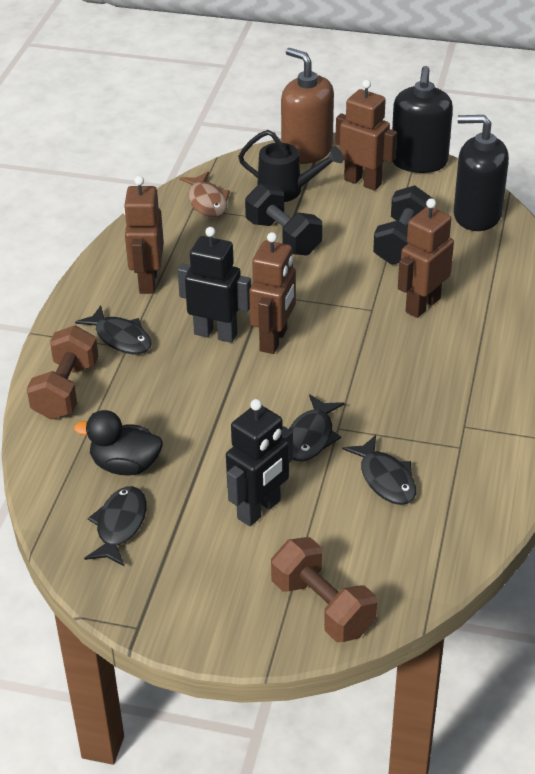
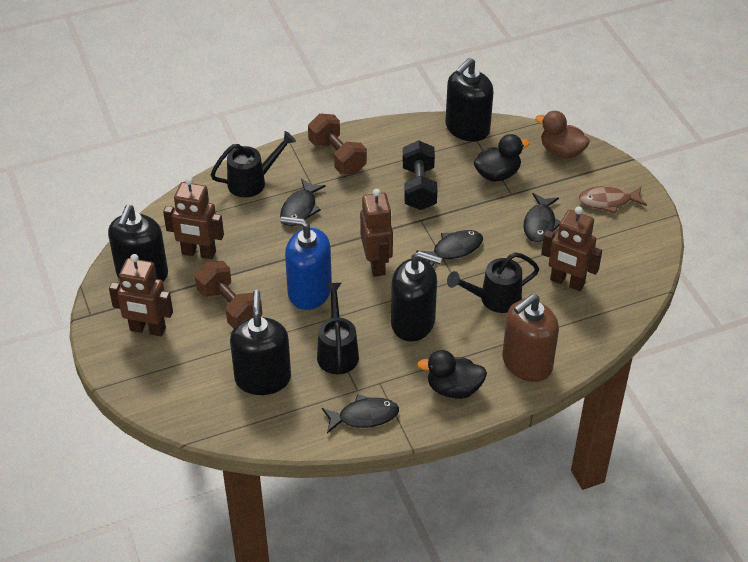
black duck: [74,410,163,476] = 1 -> [417,350,487,399] [474,134,530,181] = 2
black dumbbell: [245,184,322,256] [373,185,433,265] = 2 -> [403,140,437,210] = 1
black robot: [178,227,251,343] [226,399,293,526] = 2 -> none = 0
black soap dispenser: [392,66,453,173] [454,115,509,231] = 2 -> [108,205,168,282] [230,290,291,395] [391,251,442,342] [446,58,493,142] = 4
black watering can: [238,130,343,202] = 1 -> [211,131,296,198] [317,283,359,374] [447,252,539,313] = 3
blue soap dispenser: none = 0 -> [280,216,332,310] = 1
brown duck: none = 0 -> [535,111,590,159] = 1

